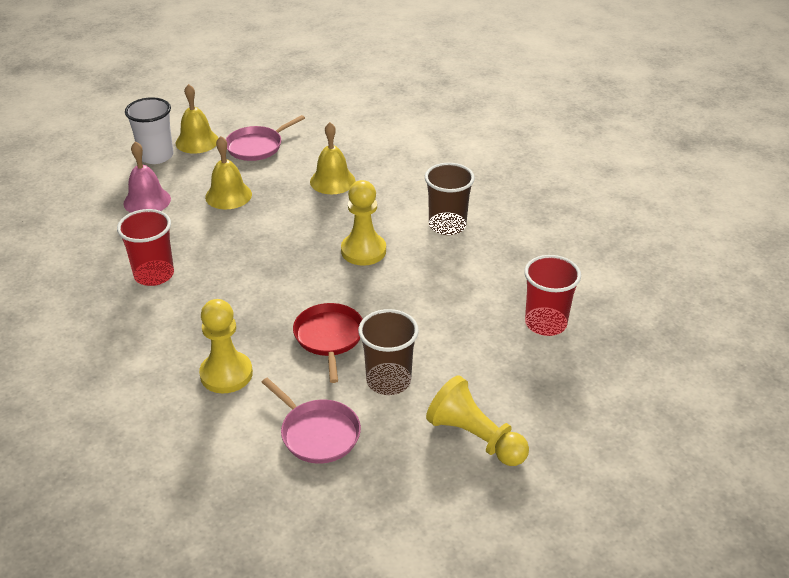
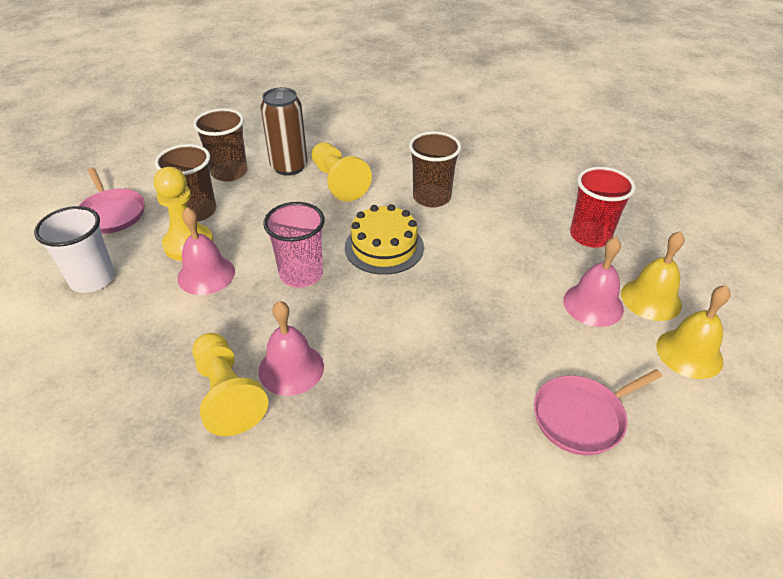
brown can: none = 0 -> [261,87,307,176] = 1
brown cup: [358,309,419,395] [425,163,475,235] = 2 -> [155,144,216,222] [193,108,248,181] [409,131,461,207] = 3
pink bell: [123,141,171,213] = 1 -> [177,207,235,295] [258,301,324,396] [563,237,624,327] = 3
pink cup: none = 0 -> [263,202,325,288] = 1
red cup: [117,209,174,286] [524,255,581,336] = 2 -> [570,167,635,247] = 1
red pan: [293,303,363,383] = 1 -> none = 0
yellow bell: [175,84,218,154] [205,136,252,209] [310,122,355,194] = 3 -> [621,231,685,321] [656,285,731,379] = 2
yellow cake: none = 0 -> [345,204,424,275] = 1

